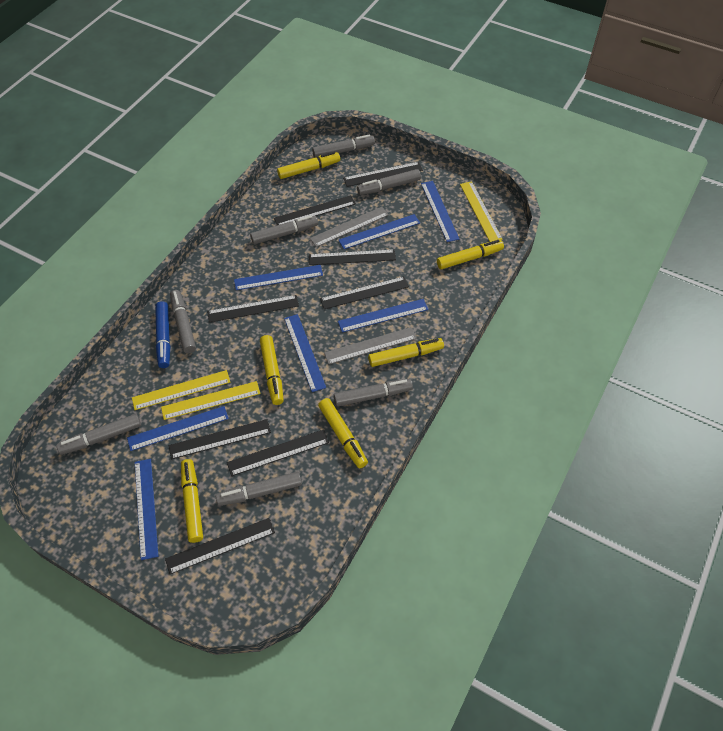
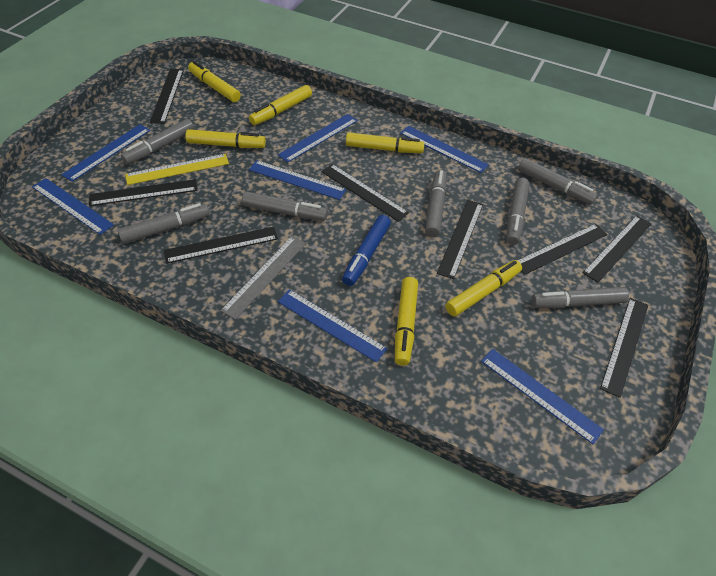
grey ruler: [310,207,389,247] [324,327,417,364] = 2 -> [220,236,306,320] = 1
yellow ruler: [132,370,230,410] [161,381,260,420] [460,181,503,242] = 3 -> [125,154,229,185] = 1

